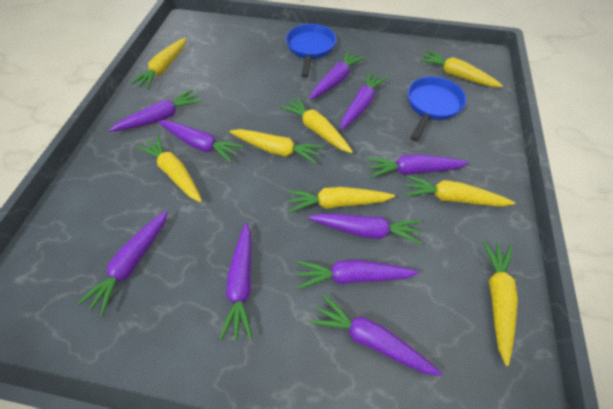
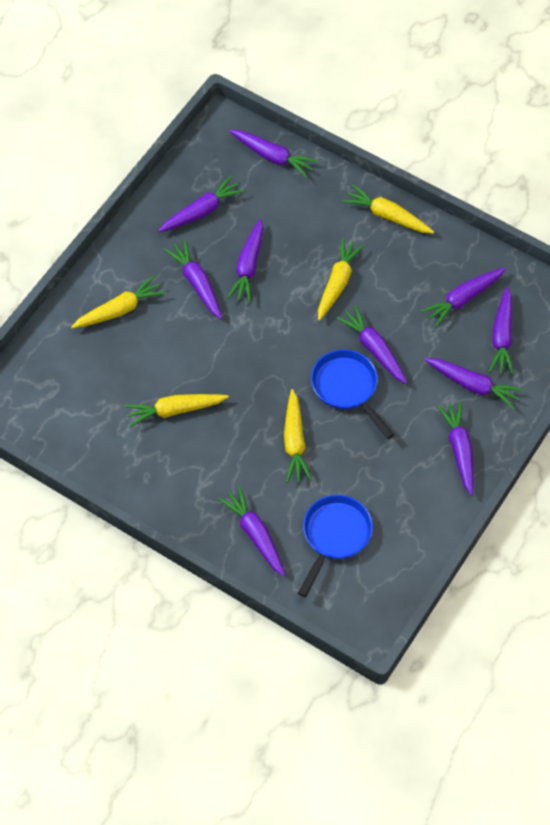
yellow carrot: [130,38,186,89] [137,135,202,202] [229,129,324,164] [280,96,353,153] [287,187,395,213] [405,175,515,207] [419,50,503,87] [483,241,518,366] = 8 -> [71,276,166,329] [125,394,229,427] [284,389,312,483] [318,238,365,321] [342,185,434,234] = 5

